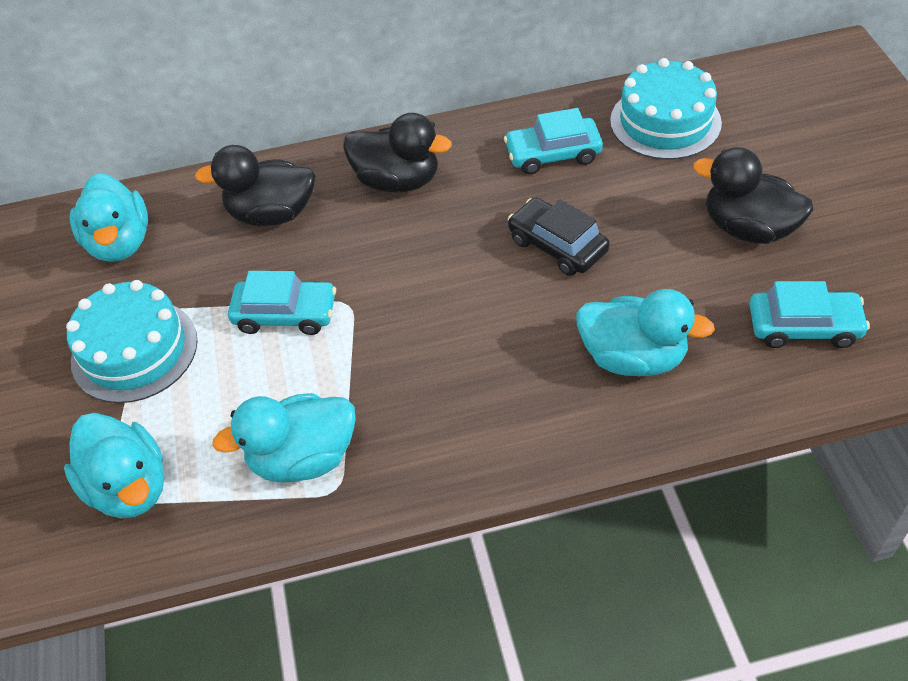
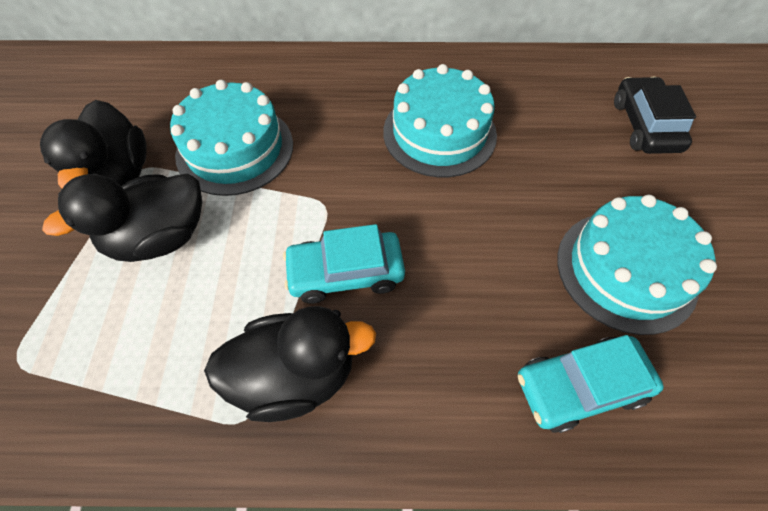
turquoise cake: [66,280,198,403] [610,58,722,160] = 2 -> [170,80,293,196] [383,64,497,177] [557,195,717,335] = 3
turquoise car: [228,271,336,335] [504,108,603,174] [749,281,870,348] = 3 -> [283,224,405,304] [518,335,664,433] = 2
turquoise duck: [64,413,164,518] [70,173,148,262] [212,393,356,483] [576,289,715,376] = 4 -> none = 0

